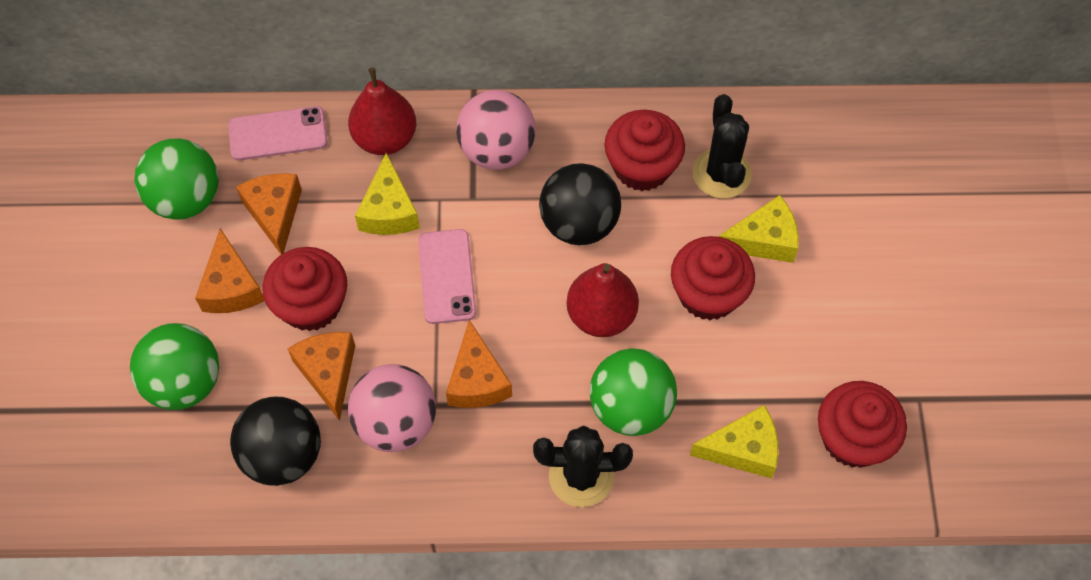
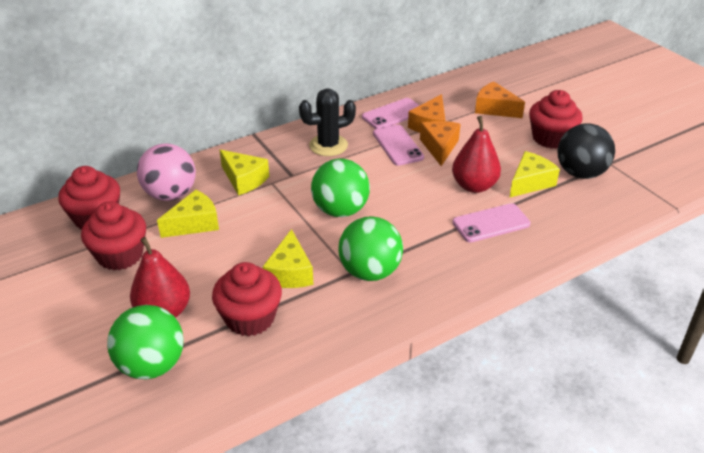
black ball: [230,397,321,486] [539,163,621,245] = 2 -> [558,124,615,179] = 1
black cactus: [533,425,633,507] [693,94,752,199] = 2 -> [299,89,356,156] = 1
orange cheese: [195,229,265,313] [236,173,302,254] [288,332,355,421] [446,320,512,408] = 4 -> [408,94,445,133] [420,121,460,166] [475,82,525,118] = 3
pink ball: [348,364,436,452] [456,90,536,170] = 2 -> [137,143,196,201] = 1
pink phone: [228,106,328,161] [418,229,476,324] = 2 -> [362,98,420,129] [373,125,424,166] [452,203,530,242] = 3
yellow cheese: [355,153,420,235] [690,405,778,479] [719,195,799,263] = 3 -> [157,190,219,238] [219,150,269,195] [263,229,313,288] [509,151,560,198] = 4

